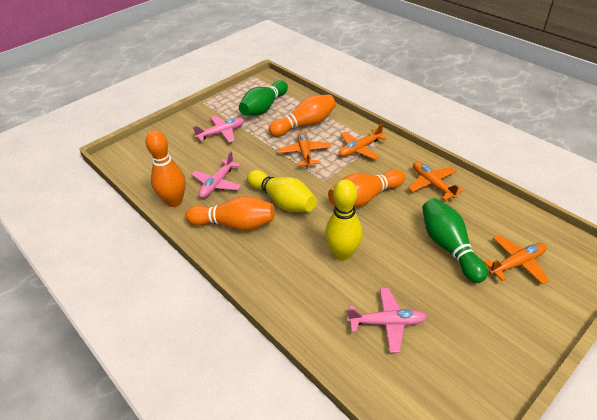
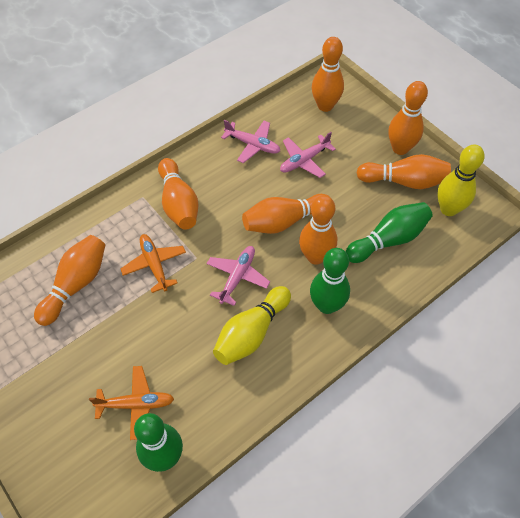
green bowling pin: [239,80,288,116] [422,198,488,283] = 2 -> [134,413,183,472] [310,248,350,314] [345,202,433,263] = 3
orange bowling pin: [146,130,186,207] [185,196,275,231] [269,95,336,137] [328,169,405,207] = 4 -> [34,235,105,326] [158,158,199,230] [242,194,331,234] [299,195,337,265] [312,37,344,112] [356,154,451,189] [389,81,428,155] = 7
orange plane: [279,131,331,167] [339,123,388,160] [408,162,463,200] [483,235,549,285] = 4 -> [89,366,174,440] [121,234,186,293] = 2

